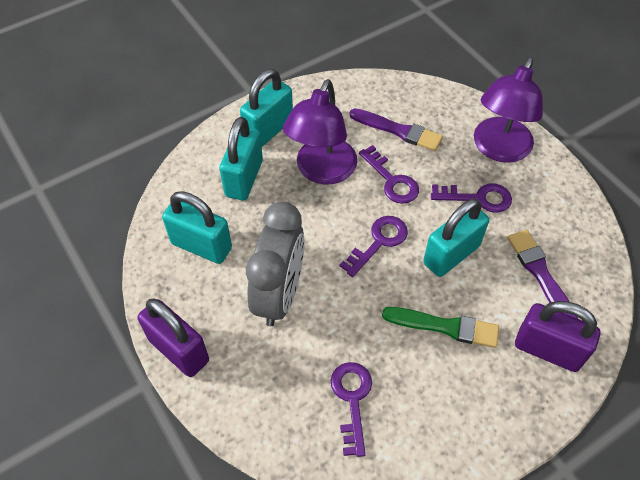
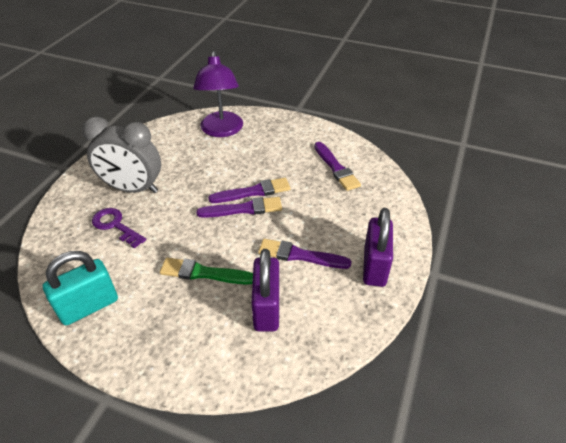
purple brush: [349,108,443,151] [507,230,578,319] = 2 -> [196,197,282,218] [208,178,290,203] [258,239,352,269] [314,142,361,191] = 4
purple key: [331,362,372,457] [339,216,408,277] [359,145,419,204] [431,183,512,213] = 4 -> [92,208,146,249] = 1
purple lamp: [283,79,357,185] [474,57,543,163] = 2 -> [193,51,243,137] = 1
turquoise padlock: [162,191,232,264] [219,117,263,200] [240,69,293,147] [423,199,489,277] = 4 -> [43,251,118,325] = 1

